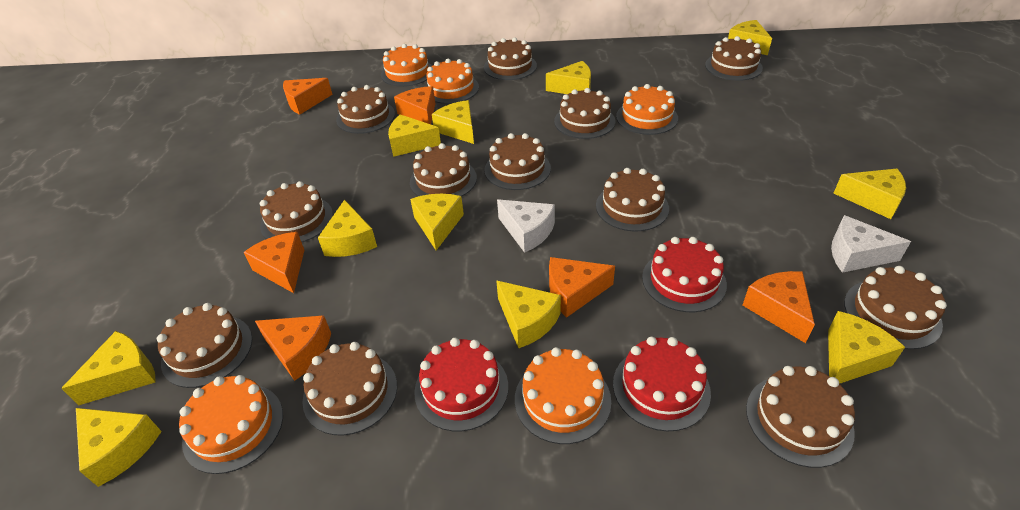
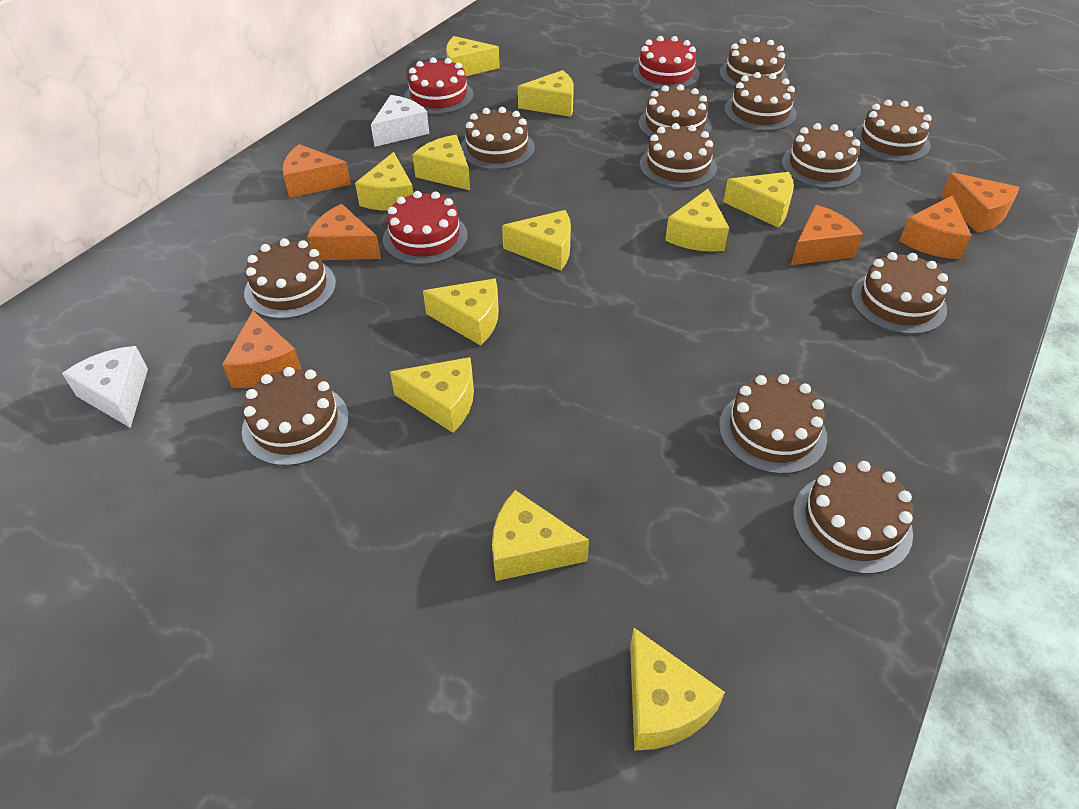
orange cake: [179,375,283,474] [381,44,432,87] [425,59,479,104] [515,347,611,444] [616,84,678,135] = 5 -> none = 0

